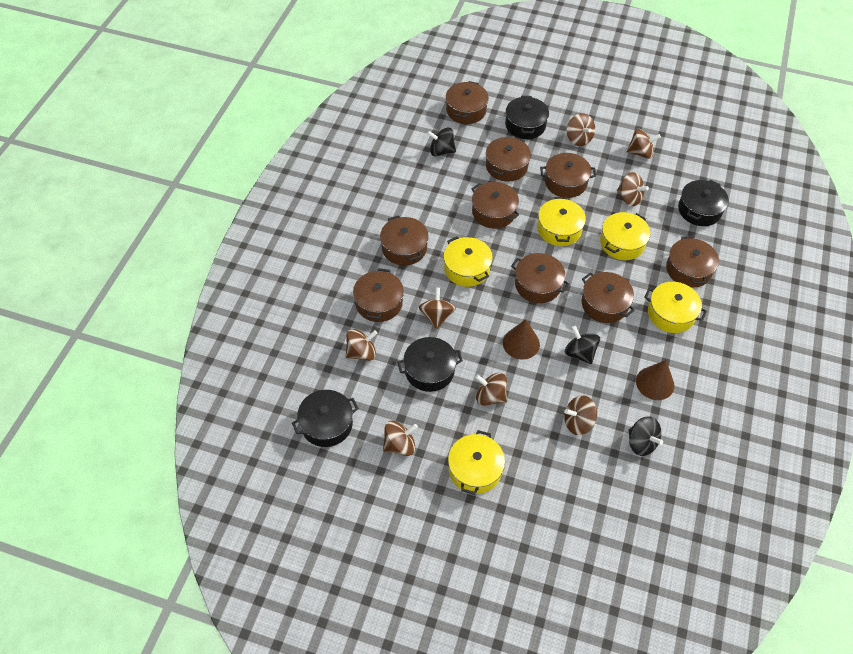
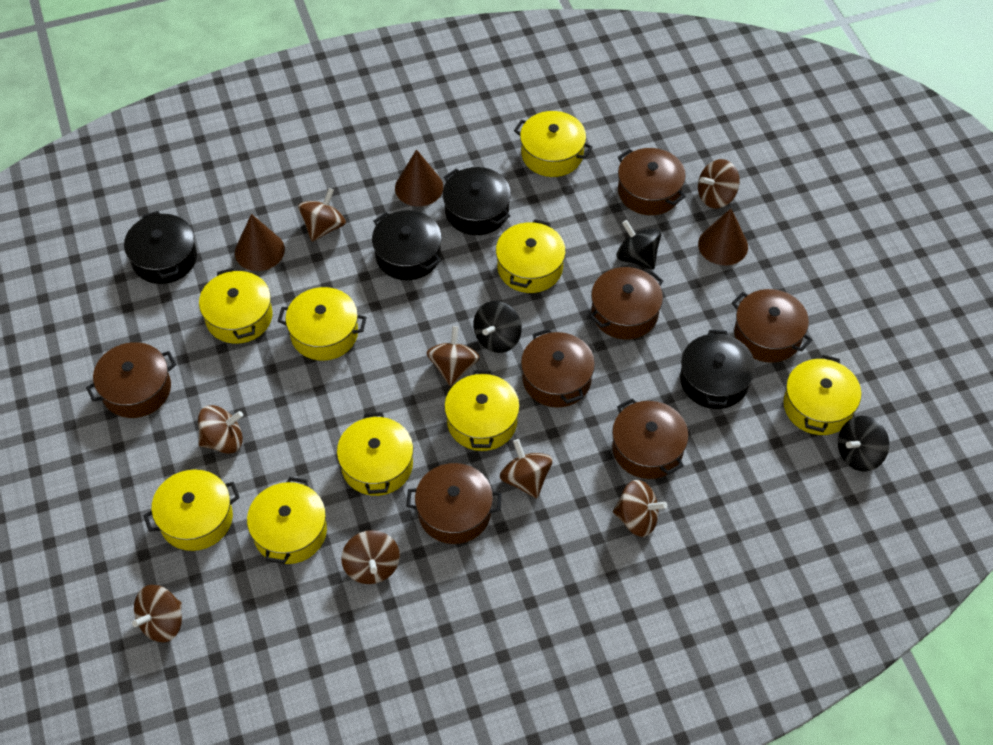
brown cone: [503,319,540,360] [636,360,674,400] = 2 -> [235,214,285,271] [395,149,443,207] [698,209,748,265] = 3
brown pot: [353,268,404,322] [380,215,429,266] [446,81,489,124] [472,182,519,229] [486,137,531,182] [511,253,569,303] [540,153,596,198] [581,272,635,323] [666,236,719,288] = 9 -> [86,342,176,418] [406,463,502,544] [521,329,595,408] [589,267,663,340] [612,398,689,479] [618,148,686,215] [732,289,812,363] = 7
yellow pot: [443,236,493,287] [448,430,505,495] [537,197,586,246] [600,212,650,260] [644,282,707,333] = 5 -> [143,469,240,551] [199,268,273,344] [247,477,327,564] [278,287,367,361] [337,412,414,496] [444,370,520,451] [496,219,566,293] [514,111,593,177] [783,355,861,435] = 9

